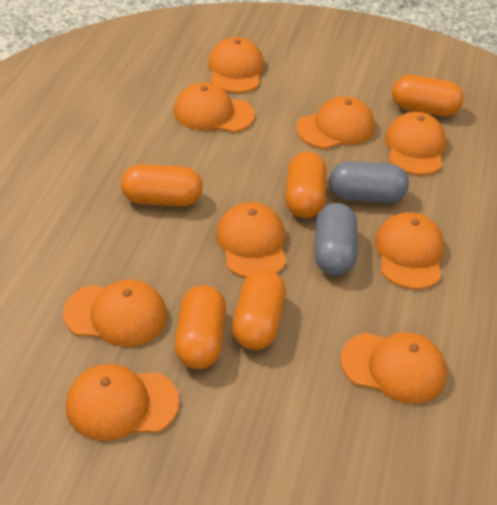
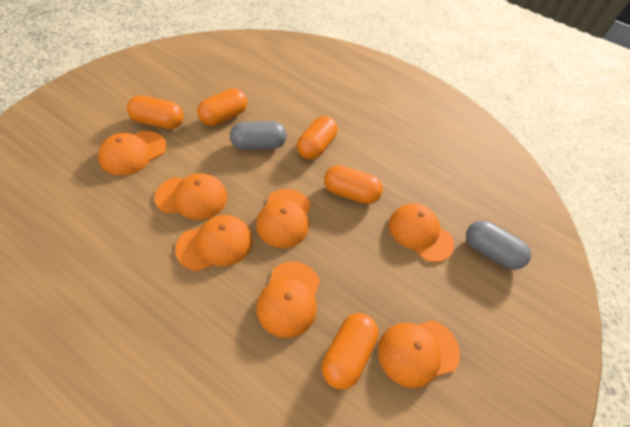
orange cap: [63,280,167,347] [66,364,179,441] [173,82,255,132] [208,37,264,93] [216,202,286,278] [296,96,375,149] [340,332,447,404] [375,212,444,289] [385,112,447,175] = 9 -> [98,131,167,176] [155,173,227,220] [175,215,253,271] [256,189,311,248] [256,261,320,338] [378,320,460,388] [389,203,454,262] = 7

